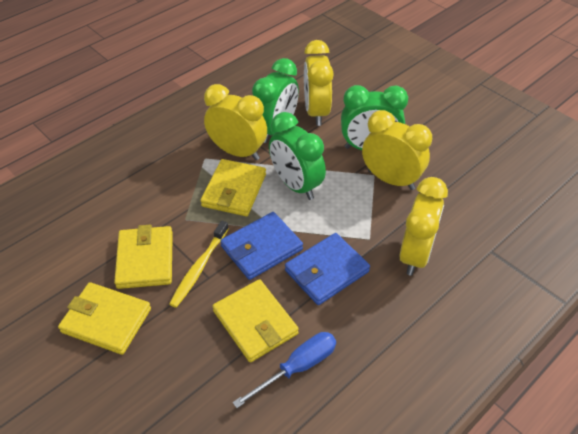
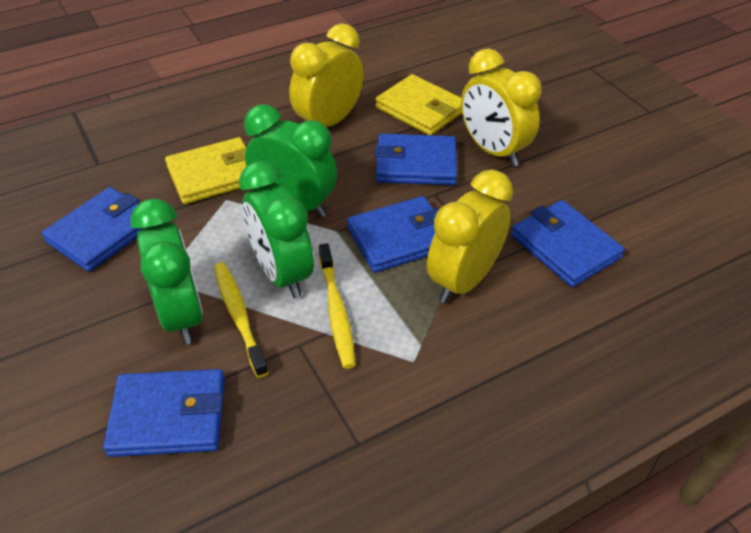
blue screwdriver: [233,332,336,408] = 1 -> none = 0
blue wallet: [220,212,303,280] [285,233,370,305] = 2 -> [42,187,146,272] [103,369,225,457] [347,196,439,273] [375,134,457,185] [511,200,625,287] = 5
yellow clock: [204,84,267,160] [304,40,334,126] [362,110,432,190] [399,177,448,276] = 4 -> [289,23,364,127] [427,169,513,303] [461,48,542,166] = 3
yellow toothbrush: [169,221,229,308] = 1 -> [214,262,269,378] [319,243,356,369] = 2
yellow wallet: [58,282,151,355] [114,225,173,289] [201,159,266,216] [212,279,299,362] = 4 -> [165,137,247,204] [375,74,462,135] = 2

